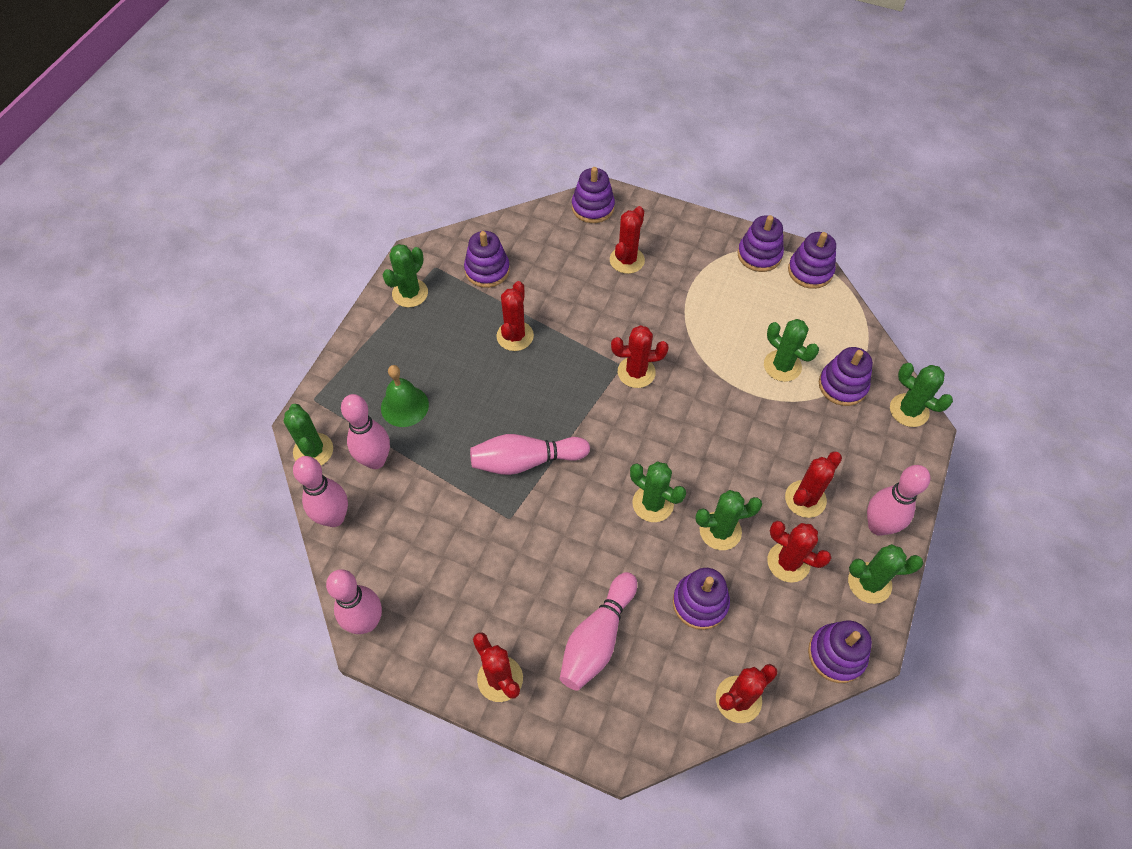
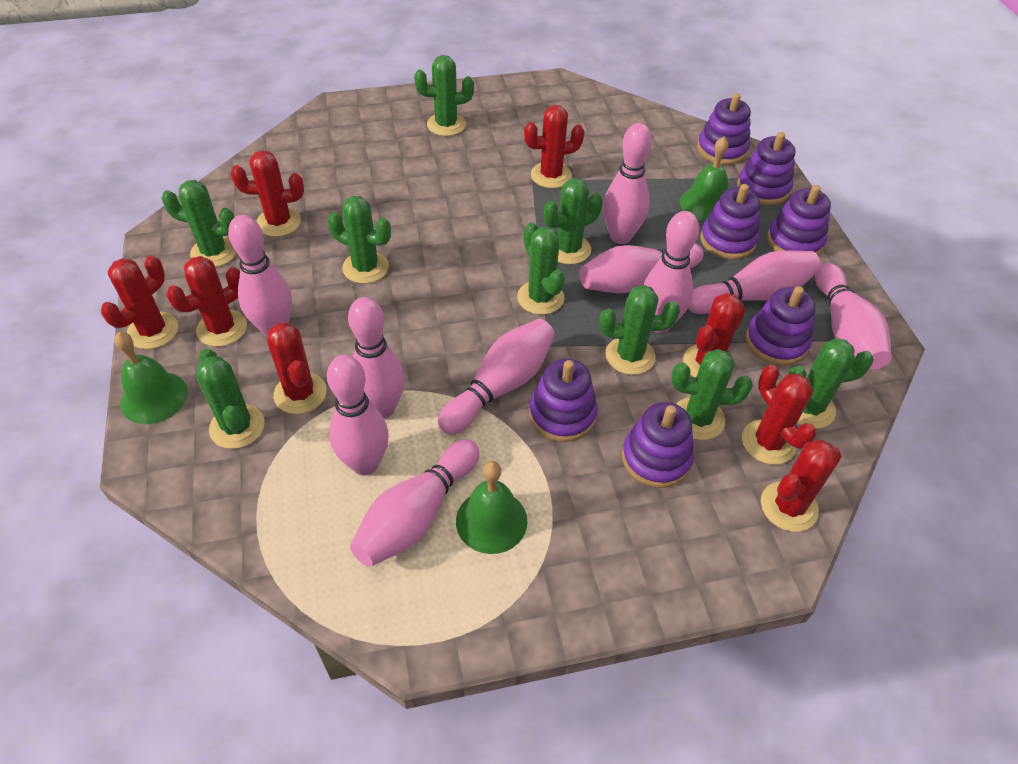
green bell: [381,365,429,427] = 1 -> [114,332,188,424] [456,461,527,554] [680,137,728,221] = 3
green cactus: [284,404,333,465] [383,244,428,307] [630,461,686,522] [695,490,762,550] [764,319,819,382] [848,544,923,604] [890,363,953,427] = 7 -> [161,180,236,267] [196,349,265,449] [327,196,391,284] [414,55,474,136] [517,223,565,315] [543,178,602,264] [599,285,680,375] [671,349,753,440] [789,338,874,429] = 9
pink bowling pin: [293,456,348,527] [326,569,382,634] [341,394,390,469] [470,434,590,475] [560,572,637,691] [867,465,931,536] = 6 -> [228,215,292,337] [327,355,389,475] [348,297,405,419] [350,439,480,567] [438,319,555,435] [579,244,704,293] [603,123,652,244] [644,211,699,333] [688,250,821,314] [815,263,892,369] = 10
red cactus: [473,632,523,702] [497,281,534,351] [610,206,645,274] [611,325,669,388] [716,664,777,723] [767,521,831,583] [785,451,842,518] = 7 -> [101,256,178,349] [166,256,247,347] [231,150,304,237] [267,322,327,414] [524,105,585,188] [683,293,746,377] [742,365,817,465] [761,440,842,532] = 8

